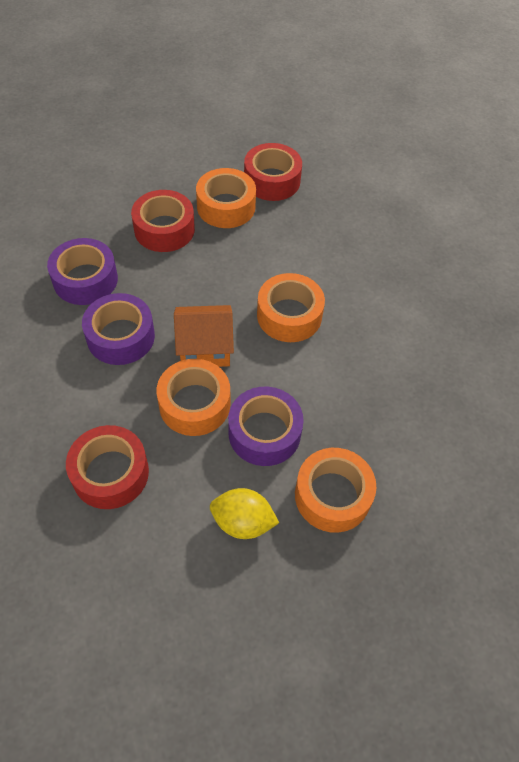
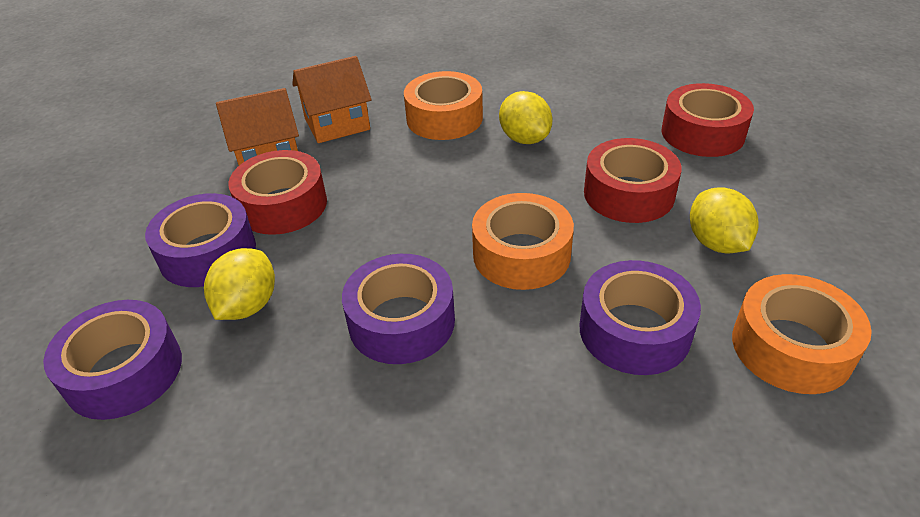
orange house: [174,305,234,367] = 1 -> [216,88,299,165] [292,56,371,143] = 2
orange tape: [157,359,230,436] [196,168,256,228] [257,273,325,342] [295,448,376,533] = 4 -> [404,71,483,140] [472,193,574,290] [732,274,872,394] = 3
purple tape: [47,238,118,305] [82,293,155,365] [228,387,304,466] = 3 -> [43,300,182,420] [145,193,256,287] [342,254,455,364] [579,260,701,375] = 4
yellow lemon: [210,488,279,539] = 1 -> [204,248,275,320] [499,91,553,144] [690,187,759,254] = 3

